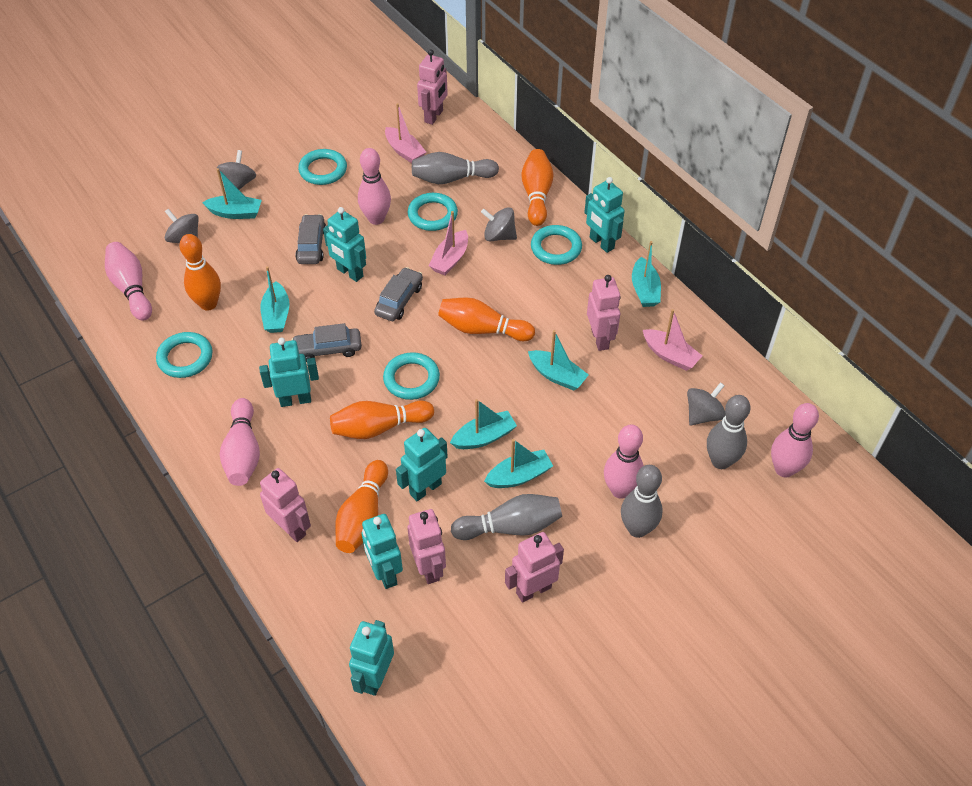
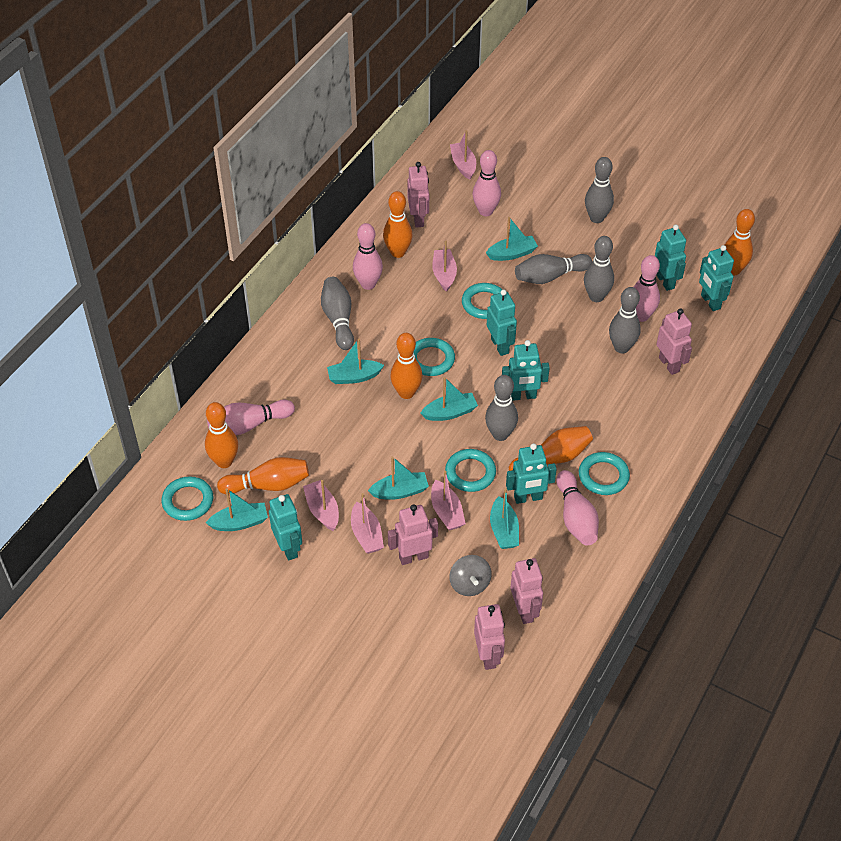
grey bowling pin: [412,152,499,184] [451,494,562,540] [621,465,663,538] [707,395,751,469] = 4 -> [321,277,354,350] [485,375,518,441] [515,254,592,284] [584,236,614,302] [585,157,614,223] [609,287,641,353] = 6
grey car: [291,323,362,362] [295,214,326,264] [374,267,423,321] = 3 -> none = 0
grey spinning top: [165,209,199,243] [217,150,256,190] [481,207,517,241] [687,382,726,426] = 4 -> [449,555,492,596] = 1
orange bowling pin: [179,234,221,311] [330,401,434,439] [335,460,388,553] [438,297,535,341] [521,149,554,226] = 5 -> [205,402,238,468] [217,457,309,495] [383,191,413,258] [390,333,422,399] [509,426,593,471] [725,209,755,275] = 6
pink boat: [385,103,426,163] [429,211,468,276] [643,309,702,371] = 3 -> [303,480,339,531] [351,493,384,554] [431,470,466,531] [432,241,457,292] [450,130,476,180] = 5

